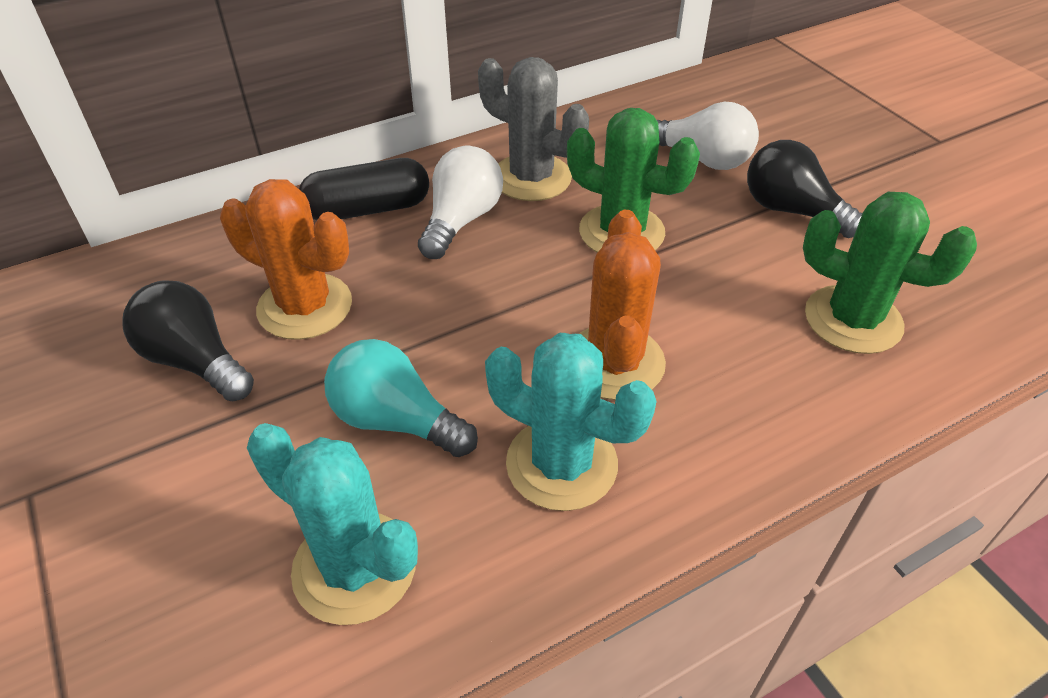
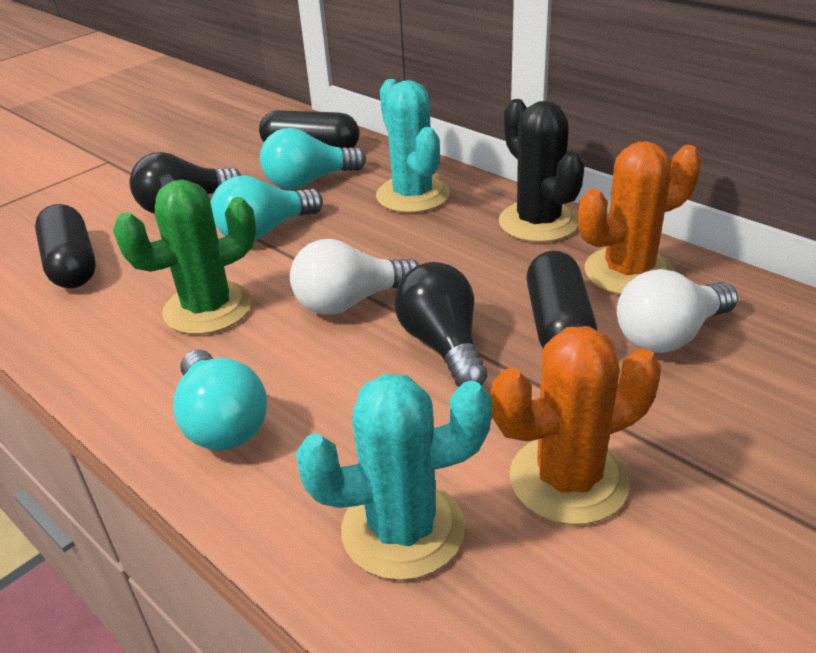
black cactus: none = 0 -> [499,99,585,242] = 1
black capsule: [299,158,429,220] = 1 -> [35,204,96,288] [259,110,359,148] [526,250,597,349] = 3
green cactus: [567,108,700,253] [803,192,977,354] = 2 -> [113,180,256,335] = 1
grey cactus: [478,57,589,201] = 1 -> none = 0
turquoise light bulb: [324,339,478,457] = 1 -> [173,349,267,451] [211,175,323,240] [260,128,366,189] = 3

